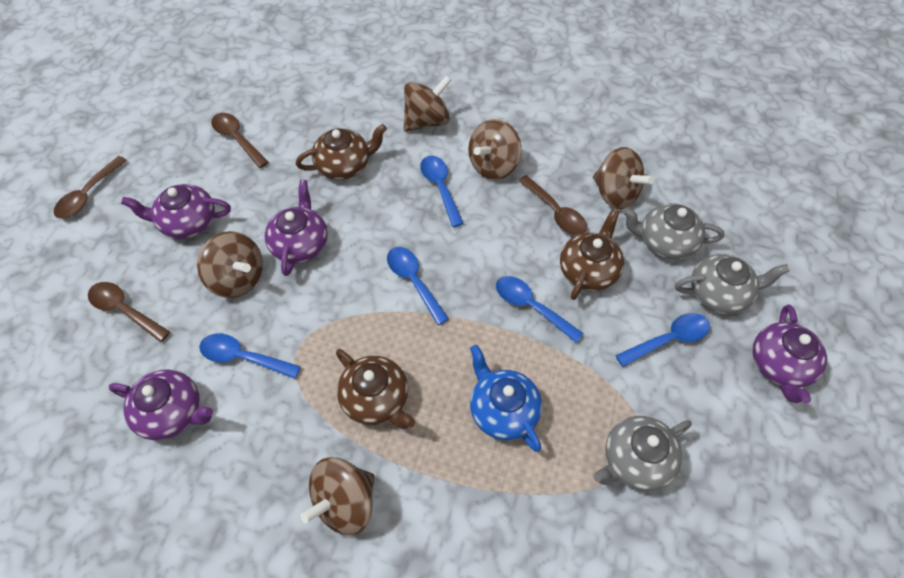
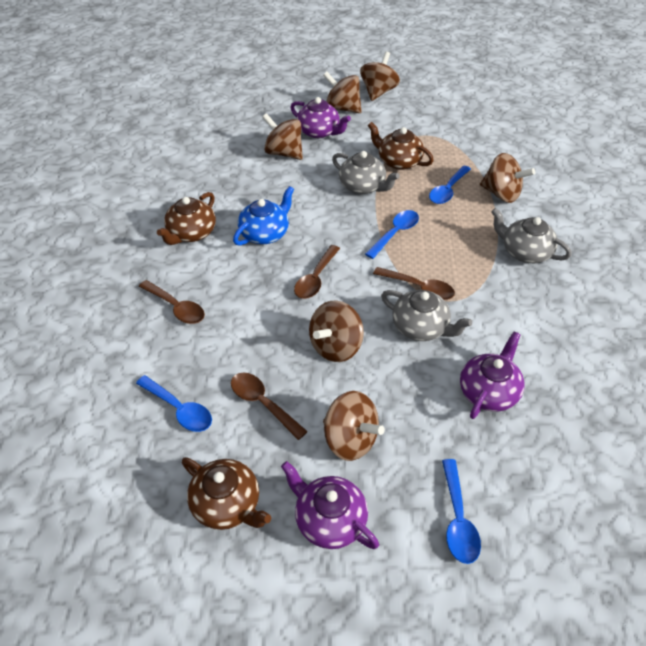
blue spoon: [199,333,301,379] [387,247,449,325] [420,156,464,227] [496,276,584,343] [615,313,710,367] = 5 -> [136,375,212,432] [365,210,419,259] [429,166,471,204] [442,459,481,564] = 4
brown spinning top: [197,231,263,298] [300,457,375,535] [404,75,451,132] [468,119,522,180] [593,147,654,209] = 5 -> [262,113,303,160] [309,300,364,362] [323,71,362,113] [323,391,385,461] [360,52,400,101] [480,153,535,203] = 6
purple teapot: [109,369,213,440] [121,184,231,239] [265,180,328,276] [753,304,827,404] = 4 -> [281,461,379,549] [290,97,351,138] [460,332,525,419] = 3

